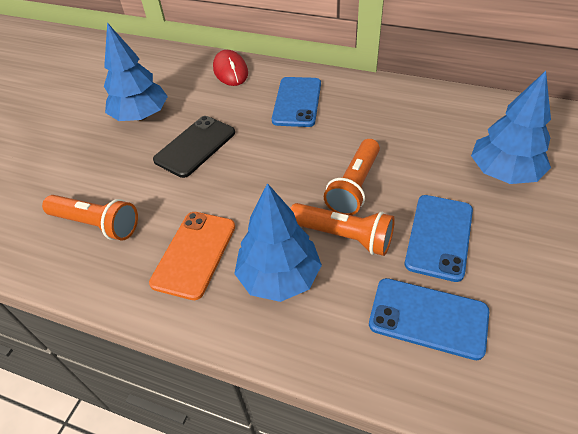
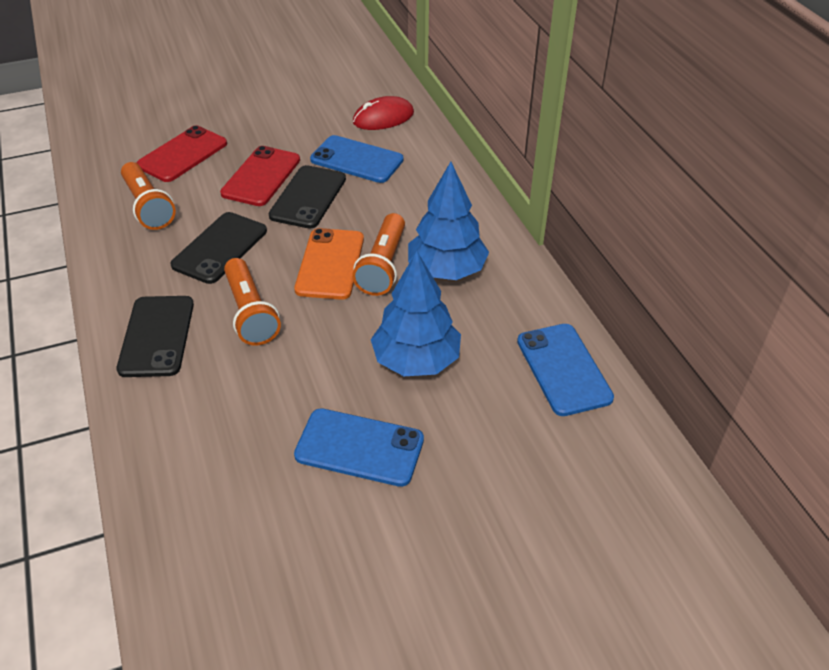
black phone: [153,116,235,178] = 1 -> [117,296,194,377] [171,212,267,284] [268,165,346,229] = 3
blue tree: [104,22,168,121] [234,183,322,302] [471,71,551,184] = 3 -> [371,251,461,376] [408,162,489,280] = 2
red phone: none = 0 -> [137,125,227,182] [220,146,300,206] = 2

